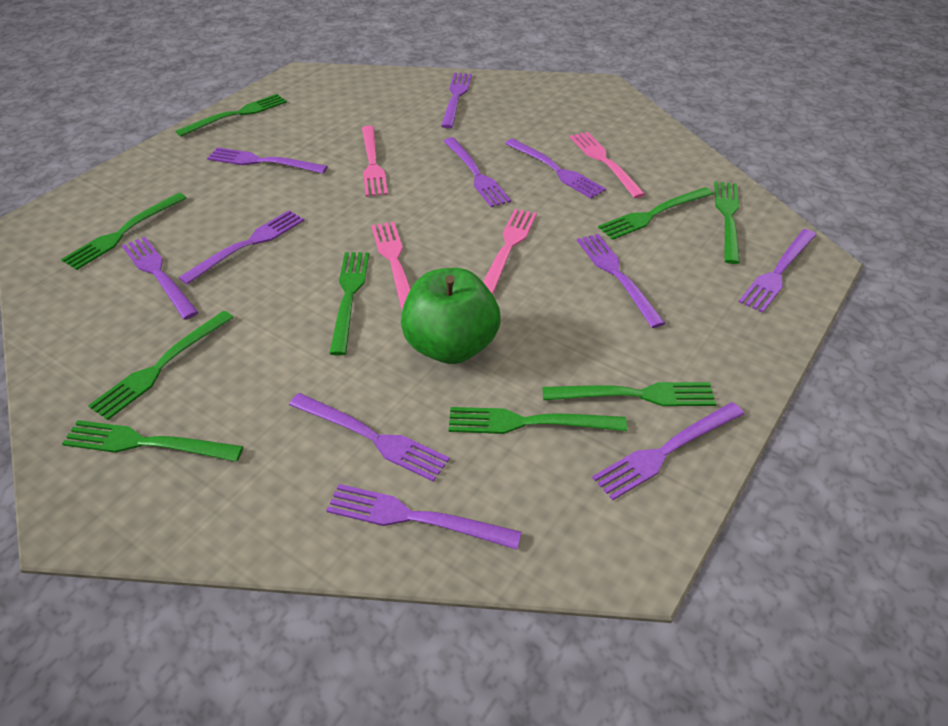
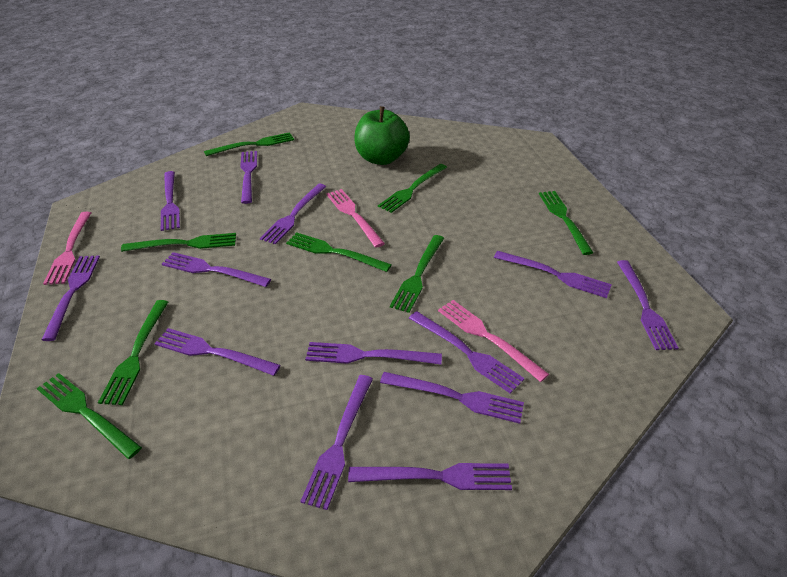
green fork: [61,193,187,270] [62,420,243,462] [88,311,234,420] [176,94,287,137] [329,252,369,355] [449,407,627,434] [542,382,716,406] [598,187,713,240] [714,182,740,264] = 9 -> [37,373,142,459] [98,300,168,405] [121,233,236,252] [204,132,294,156] [286,232,392,272] [378,164,447,213] [390,235,444,313] [539,191,594,255] = 8
pink fork: [362,126,388,197] [371,222,411,310] [483,209,537,295] [570,132,646,198] = 4 -> [43,212,91,285] [326,189,385,248] [438,300,549,382] = 3
purple fork: [122,237,199,320] [179,210,304,285] [207,147,328,174] [289,393,450,482] [326,484,522,550] [441,73,472,128] [444,137,511,207] [505,139,606,199] [577,234,665,328] [592,402,744,500] [739,229,816,313] = 11 -> [41,256,100,341] [154,328,281,376] [161,171,180,231] [162,252,271,287] [240,151,257,204] [260,184,327,244] [300,375,373,510] [305,342,442,365] [348,463,512,490] [380,372,524,424] [409,311,524,393] [494,251,612,298] [617,260,678,350] = 13

